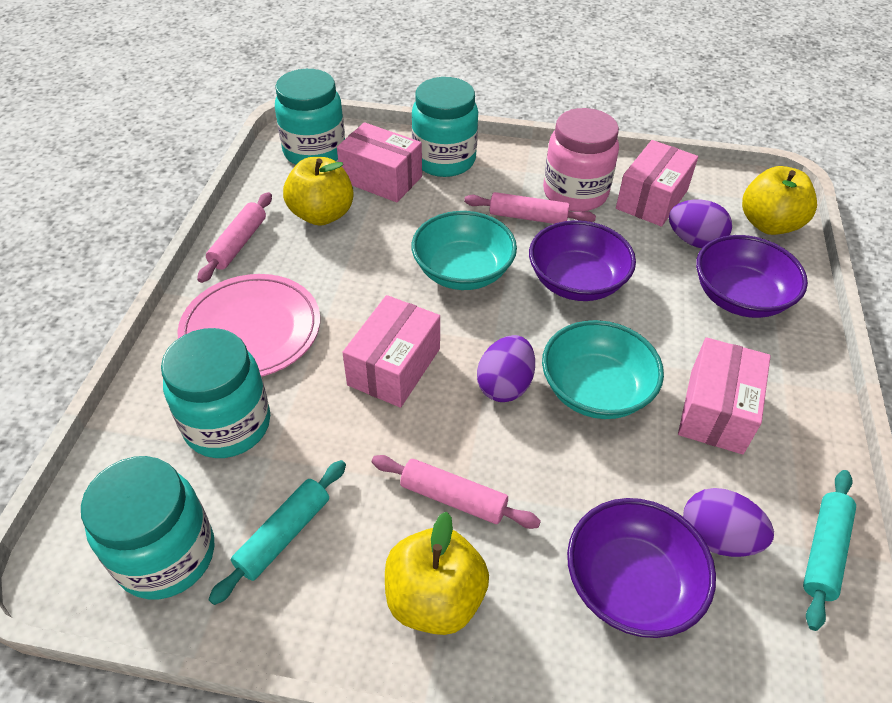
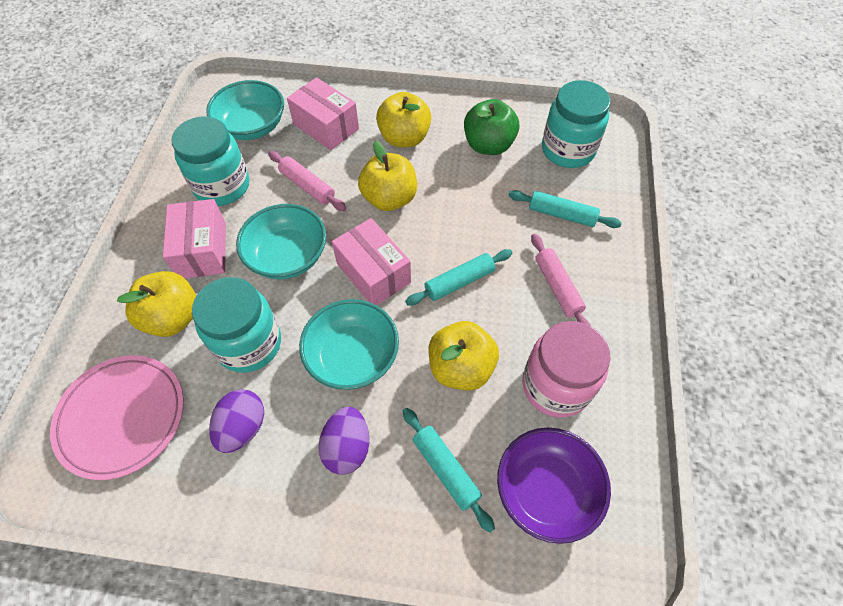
green apple: none = 0 -> [464,99,519,155] = 1
pink box: [337,122,422,202] [342,295,440,408] [616,140,698,227] [678,337,771,454] = 4 -> [163,199,226,278] [287,77,359,150] [332,218,411,305] = 3
pink rolling pin: [197,192,272,283] [372,455,541,529] [464,192,596,224] = 3 -> [268,151,346,211] [531,234,591,326] = 2
purple bowl: [529,220,636,301] [567,498,716,638] [696,235,808,318] = 3 -> [497,427,611,544] = 1
purple egg: [477,335,535,402] [669,200,732,248] [683,488,774,557] = 3 -> [209,389,264,453] [318,407,369,474] = 2
turquoise bowl: [412,211,517,290] [542,320,664,419] = 2 -> [206,80,284,140] [236,204,327,279] [299,299,399,390] = 3
turquoise jar: [81,456,214,599] [161,328,270,458] [275,69,345,165] [412,77,478,177] = 4 -> [172,117,249,206] [192,277,281,373] [542,80,611,168] = 3
turquoise rolling pin: [208,460,346,605] [803,470,856,631] = 2 -> [403,408,495,532] [405,249,512,306] [508,190,622,228] = 3
yellow apple: [283,157,354,226] [385,512,489,635] [742,166,817,235] = 3 -> [117,271,196,337] [358,141,417,211] [376,92,431,148] [428,321,499,391] = 4

